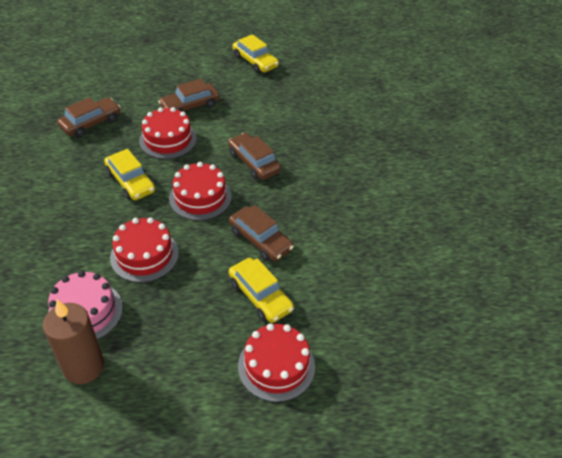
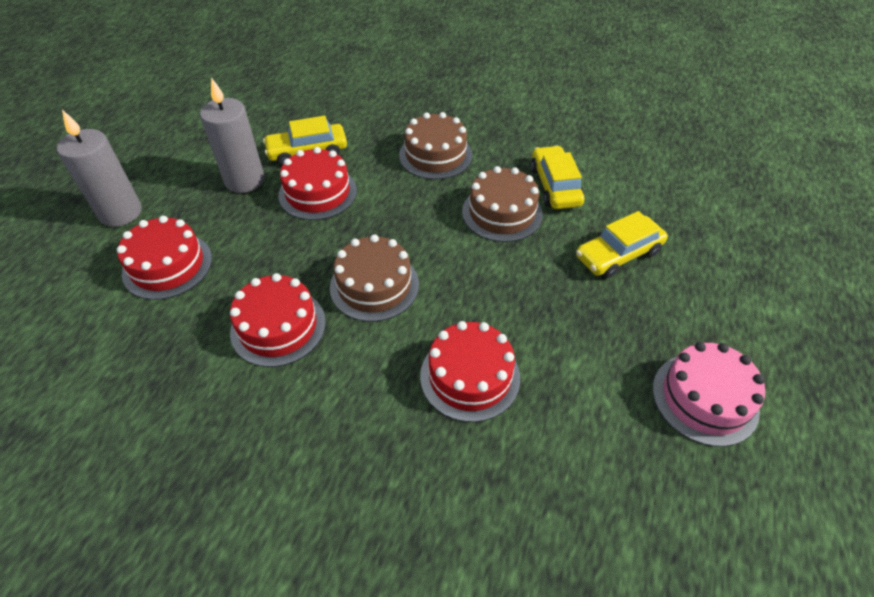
brown cake: none = 0 -> [330,234,419,322] [399,112,472,180] [462,166,543,242] = 3
brown candle: [43,300,104,384] = 1 -> none = 0
brown car: [57,97,121,137] [158,79,220,112] [228,133,281,180] [229,205,294,261] = 4 -> none = 0
grey candle: none = 0 -> [57,110,142,227] [200,77,265,193] = 2

